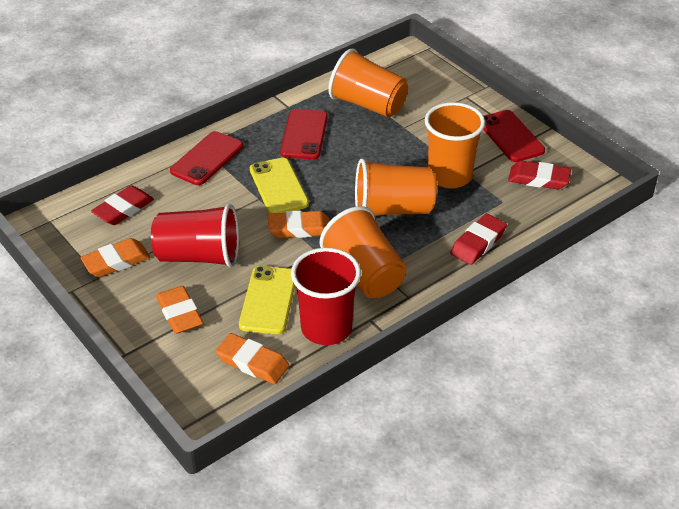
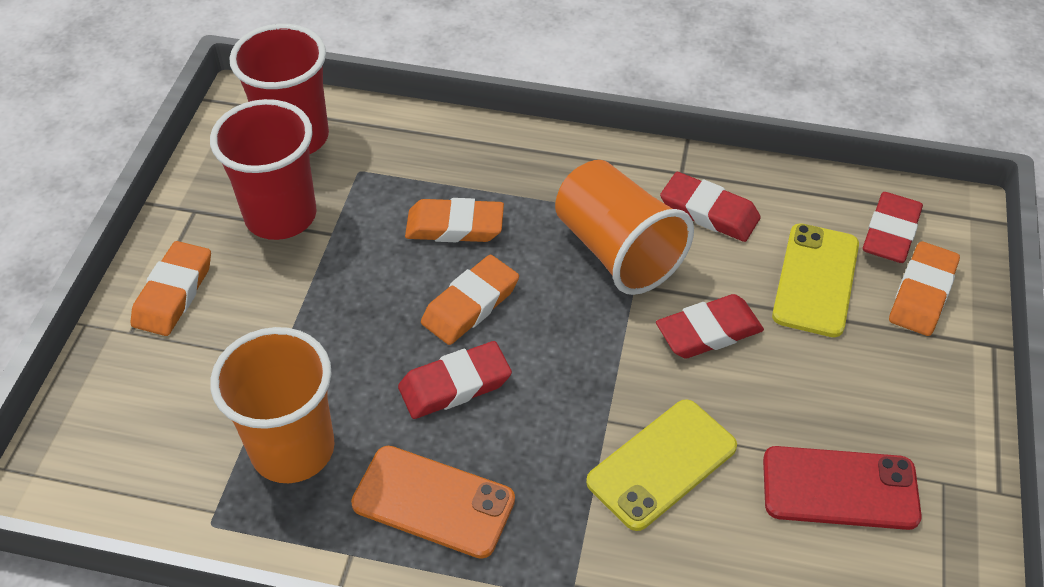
orange cup: [319,206,407,298] [328,48,408,117] [355,159,437,216] [425,102,485,188] = 4 -> [210,327,335,483] [555,160,694,295] = 2
orange phone: none = 0 -> [351,446,515,559] = 1
red eraser: [91,185,154,225] [450,214,507,265] [508,160,571,190] = 3 -> [398,341,512,419] [656,294,764,359] [660,172,760,242] [863,192,923,263] = 4
red phone: [170,131,243,185] [280,109,328,160] [483,110,545,162] = 3 -> [763,446,922,530] = 1

